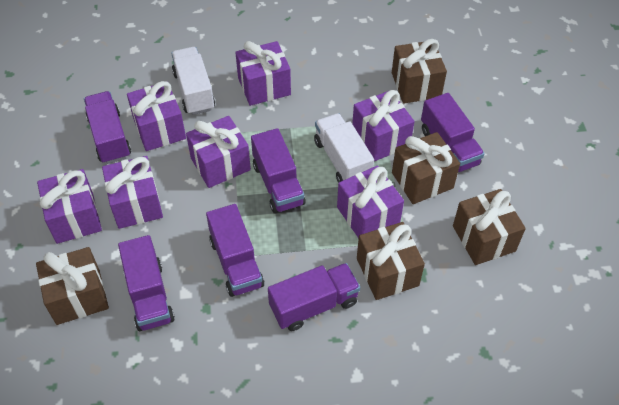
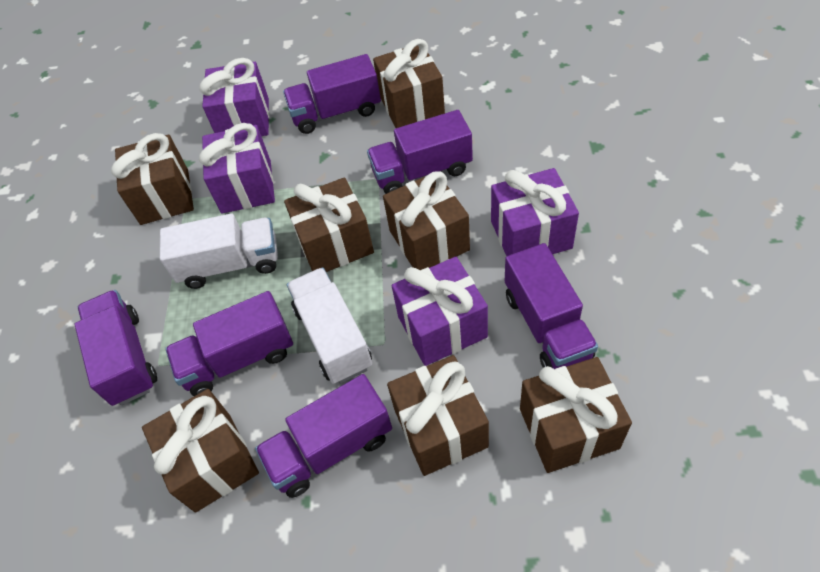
brown gift: [36,247,109,325] [357,222,425,300] [392,39,447,104] [392,132,460,204] [453,189,526,265] = 5 -> [111,133,194,225] [142,389,259,512] [284,177,374,272] [373,39,445,128] [383,171,470,270] [387,355,489,476] [520,357,632,473] = 7
purple gift: [37,169,102,244] [102,156,163,229] [127,81,186,151] [186,116,251,188] [235,41,291,106] [337,165,404,238] [352,90,415,161] = 7 -> [199,58,269,136] [199,123,275,214] [391,257,488,366] [491,168,579,256] = 4

